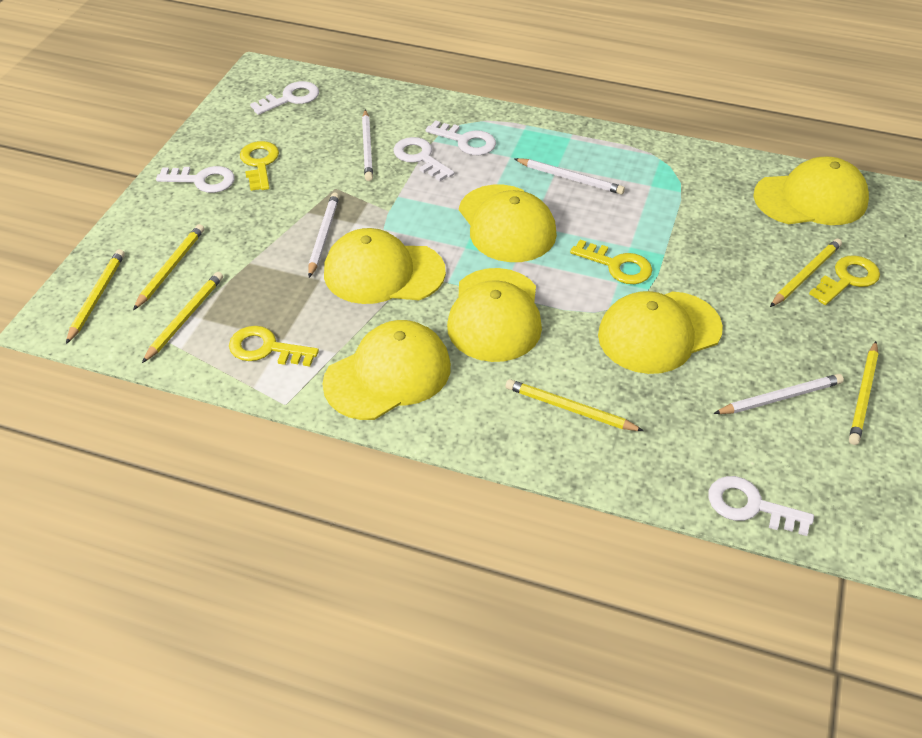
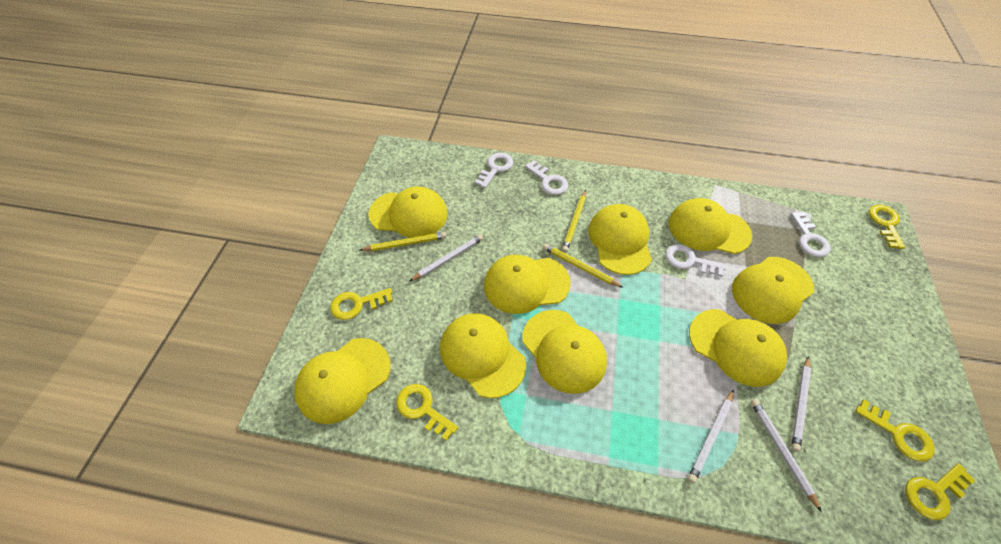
white key: [156,166,235,193] [250,81,319,115] [394,137,454,181] [426,120,496,156] [708,476,814,536] = 5 -> [475,153,513,188] [525,160,568,195] [665,244,726,277] [791,212,831,257] = 4
yellow cap: [322,320,451,420] [324,228,446,304] [447,268,542,362] [459,185,557,262] [598,291,723,374] [753,157,869,225] = 6 -> [294,338,391,424] [368,187,448,238] [440,313,526,398] [484,255,571,314] [522,310,607,394] [588,204,652,275] [669,198,752,254] [689,309,787,387] [732,257,814,324] = 9
yellow key: [229,326,319,367] [240,141,279,191] [570,240,652,284] [809,255,880,305] = 4 -> [330,288,393,320] [396,384,458,441] [855,400,935,462] [869,205,905,249] [905,463,976,520] = 5
yellow pencil: [66,249,125,344] [133,224,204,310] [142,272,223,363] [506,379,644,431] [770,239,842,307] [849,341,879,445] = 6 -> [360,232,447,251] [543,244,624,288] [562,190,586,252] = 3

